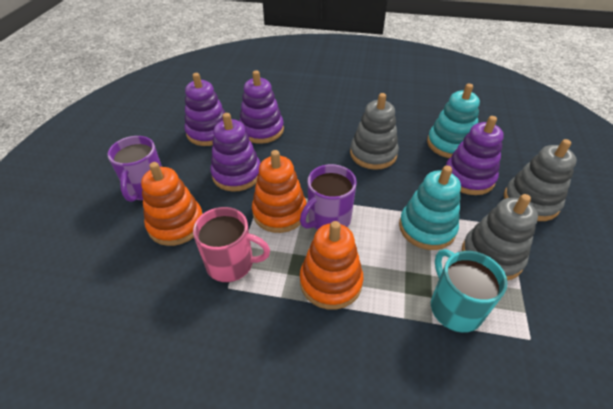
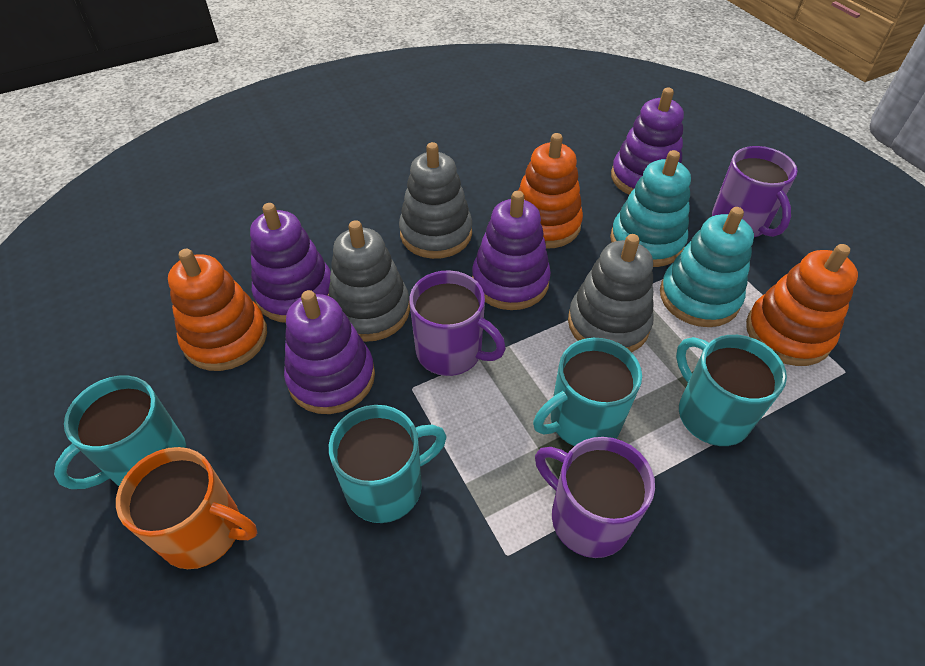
orange mug: none = 0 -> [116,447,257,569] = 1
pink mug: [193,207,270,282] = 1 -> none = 0
purple mug: [108,136,162,202] [300,164,357,230] = 2 -> [409,270,506,376] [535,437,655,558] [712,146,798,237] = 3
turquoise mug: [431,249,507,333] = 1 -> [54,376,186,489] [329,405,447,523] [533,338,642,446] [676,335,787,446] = 4

